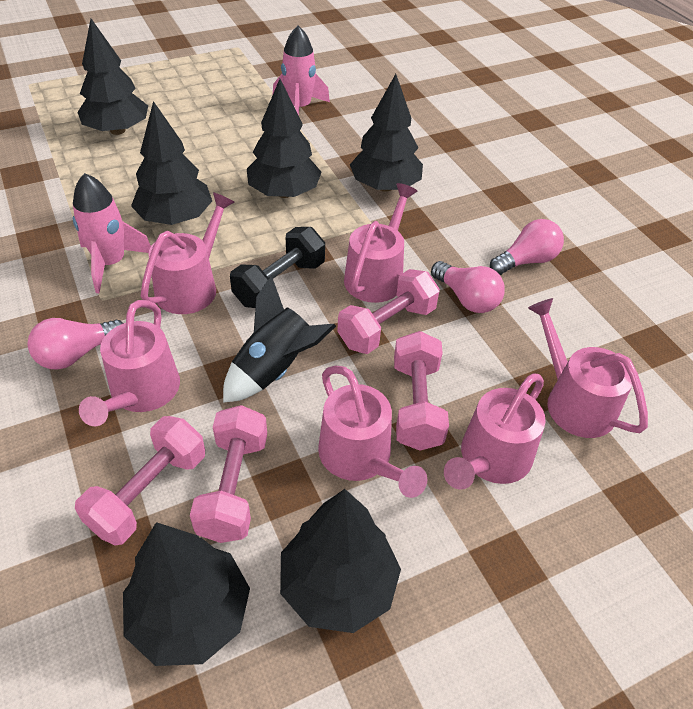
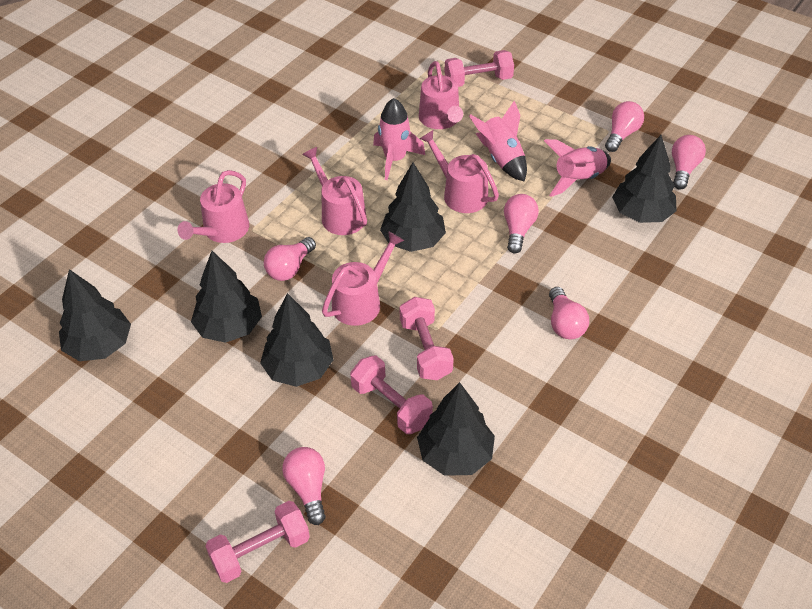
black dumbbell: [230,227,325,308] = 1 -> none = 0
black rocket: [223,275,336,403] = 1 -> none = 0
pink light bulb: [27,318,123,370] [431,261,505,313] [490,219,564,275] = 3 -> [264,237,316,281] [282,447,326,525] [504,194,539,254] [549,287,589,339] [605,101,644,152] [672,135,706,190] = 6
pink rocket: [73,173,151,293] [272,26,330,116] = 2 -> [373,98,425,180] [469,101,527,182] [544,139,611,197] = 3
pink watering can: [79,300,180,426] [141,192,235,314] [318,366,427,498] [344,183,417,303] [444,373,546,490] [528,298,648,438] = 6 -> [178,170,249,243] [302,147,367,235] [322,231,404,326] [419,61,463,129] [420,130,499,213] = 5

